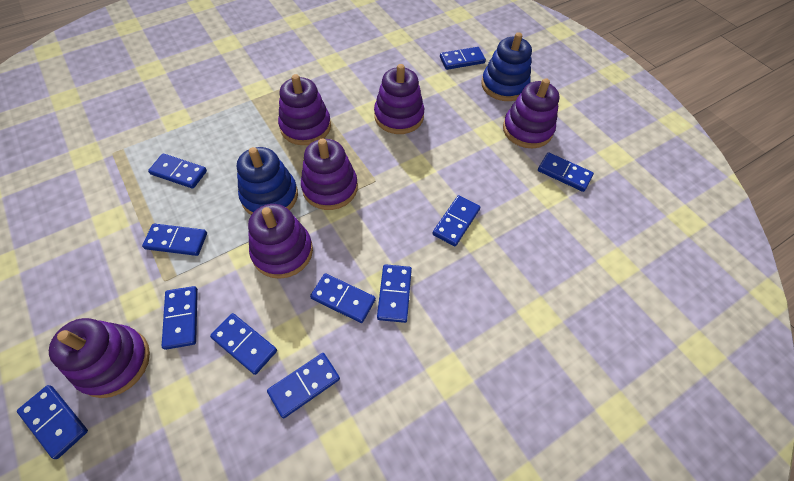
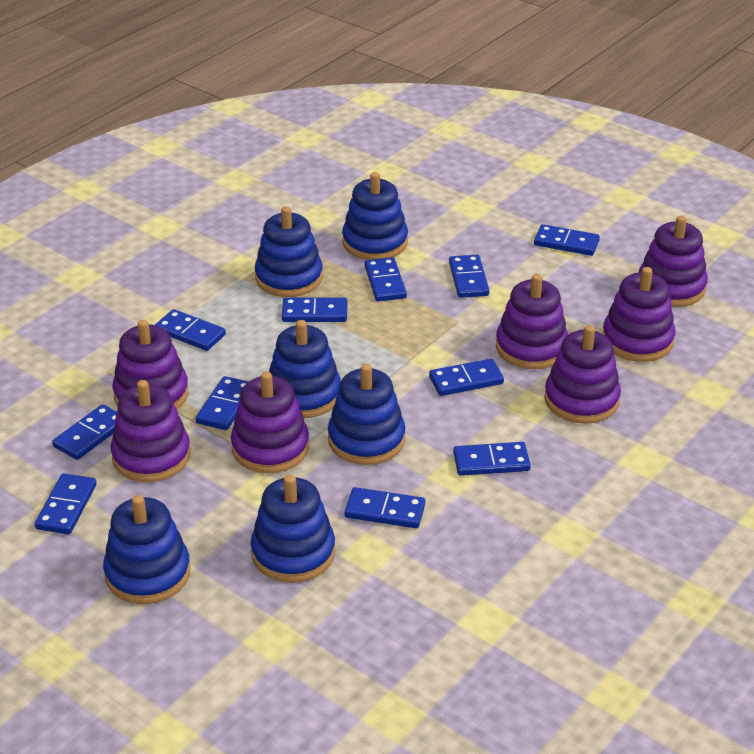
blue stacking toy: [237,147,298,215] [481,32,532,101] = 2 -> [103,495,190,604] [251,475,335,583] [255,206,323,297] [269,320,341,418] [328,364,405,465] [342,172,408,260] = 6
purple stacking toy: [49,318,150,398] [248,204,313,279] [278,74,331,145] [301,138,358,210] [374,64,424,134] [503,78,560,148] = 6 -> [111,380,191,482] [112,320,189,409] [231,372,309,473] [496,274,568,369] [544,325,621,424] [602,267,676,362] [639,216,708,307] = 7

